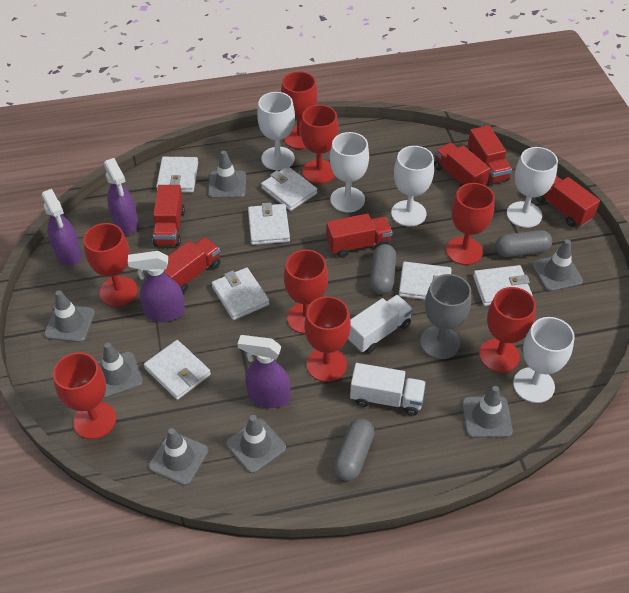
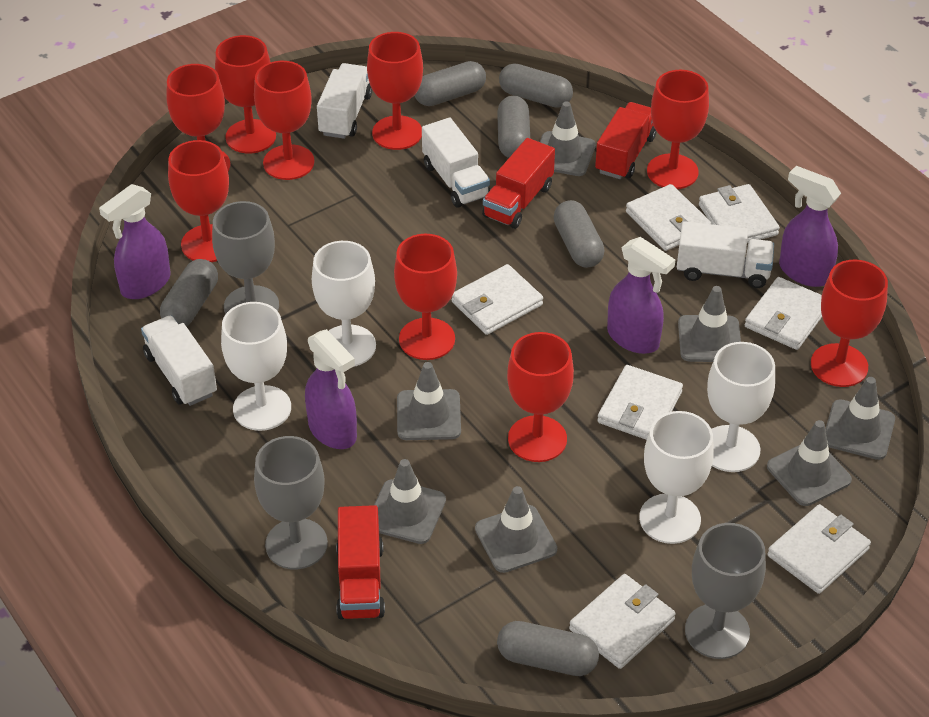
grey capsule: [333,418,375,481] [370,244,396,294] [495,230,552,257] = 3 -> [160,259,218,326] [415,61,486,106] [497,96,530,158] [497,621,599,676] [499,63,573,108] [554,200,605,268] = 6
grey goblet: [420,274,471,359] = 1 -> [212,201,279,315] [254,436,328,569] [685,523,766,659] = 3
red goblet: [53,352,116,439] [83,223,138,307] [281,71,318,149] [284,250,328,334] [300,105,339,184] [304,296,351,382] [446,183,495,265] [479,287,536,372] = 8 -> [166,64,231,171] [168,140,229,262] [215,35,276,154] [254,61,315,180] [367,32,423,150] [394,234,457,360] [507,332,574,462] [647,70,709,189] [811,260,888,387] = 9
red truck: [153,185,185,246] [164,237,221,293] [326,213,393,258] [434,143,490,187] [468,125,512,185] [536,176,600,227] = 6 -> [336,505,385,620] [482,138,555,229] [595,102,656,179] = 3
white goblet: [257,92,295,170] [330,132,369,212] [391,146,434,227] [507,147,558,228] [513,317,575,403] = 5 -> [221,302,291,431] [312,241,376,367] [639,411,714,544] [707,342,775,472] = 4
white truck: [348,295,413,353] [350,363,426,416] = 2 -> [141,315,217,406] [317,63,372,139] [422,117,490,208] [677,221,774,288] = 4

